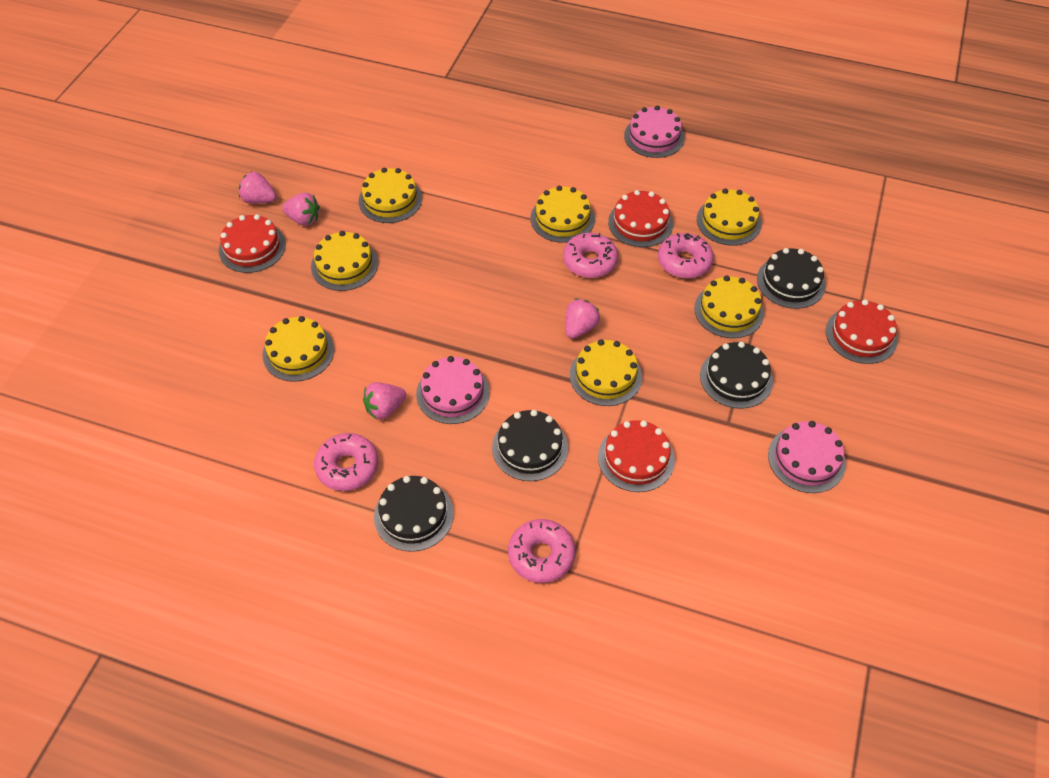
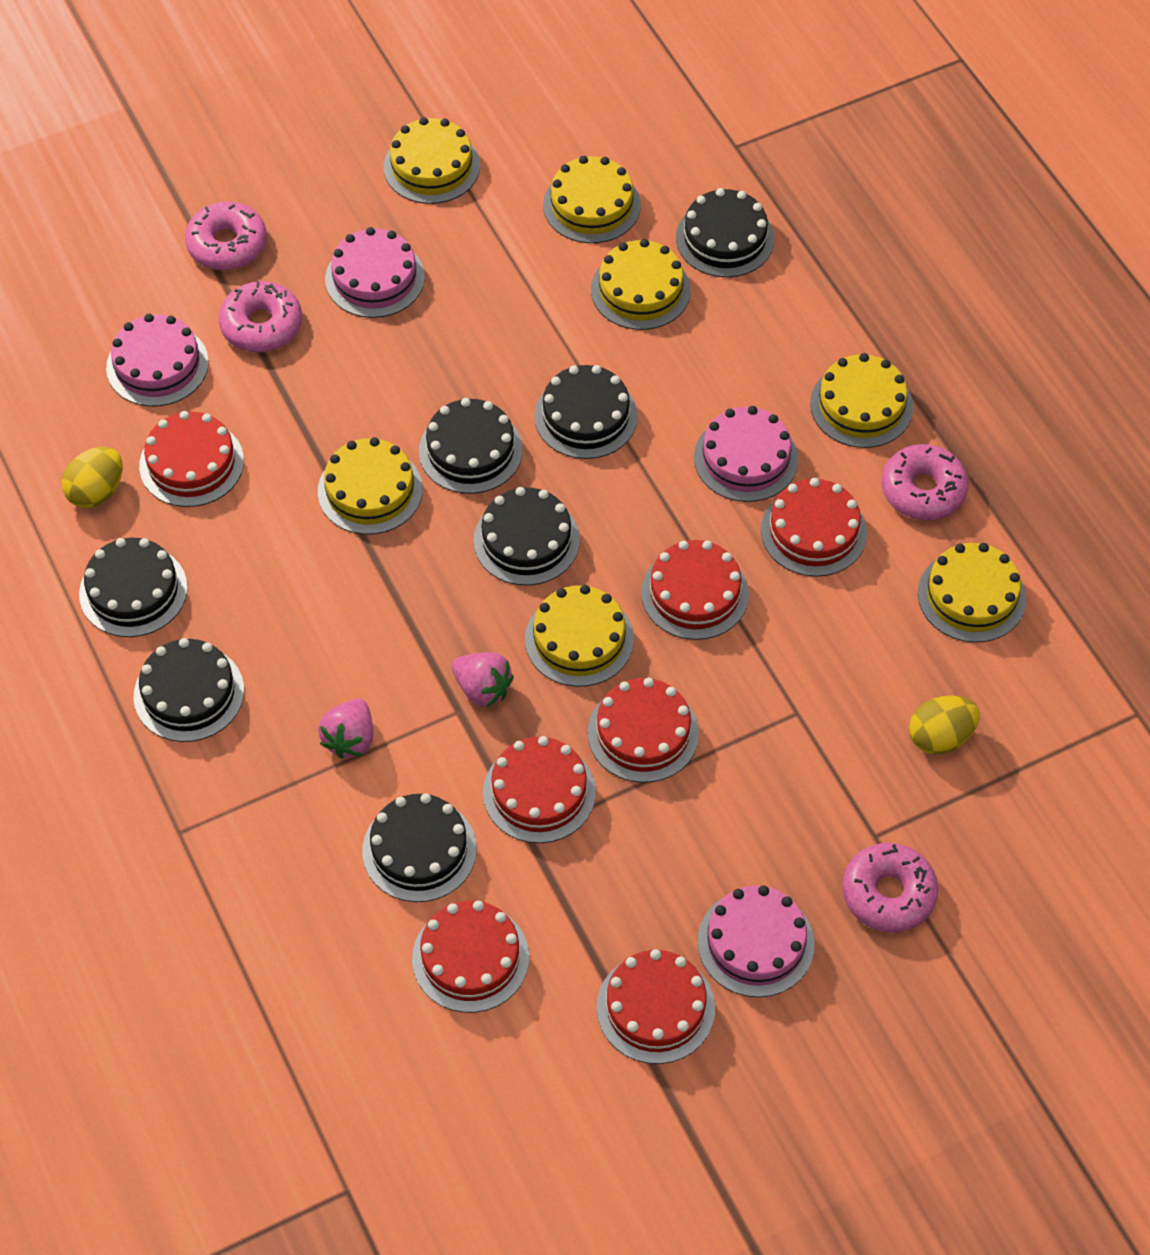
black cake: [374,476,454,552] [492,410,568,481] [700,342,773,409] [757,248,826,309] = 4 -> [79,538,187,637] [134,638,244,742] [362,793,477,902] [419,398,523,494] [473,487,580,586] [534,365,638,459] [676,188,774,277] = 7
pink cake: [416,356,490,424] [624,105,685,158] [768,421,846,493] = 3 -> [106,314,209,407] [325,227,425,318] [694,406,798,502] [698,885,815,997] = 4
pink strawberry: [239,172,277,204] [282,192,320,226] [363,382,406,420] [565,299,600,339] = 4 -> [318,699,374,759] [452,652,514,707] = 2
red cake: [219,214,286,273] [598,420,675,492] [608,190,673,247] [826,299,898,364] = 4 -> [139,411,244,507] [412,901,529,1013] [483,736,596,843] [588,678,699,783] [597,949,715,1064] [641,540,749,640] [761,478,867,577] = 7
yellow egg: none = 0 -> [62,447,123,508] [909,696,980,754] = 2

